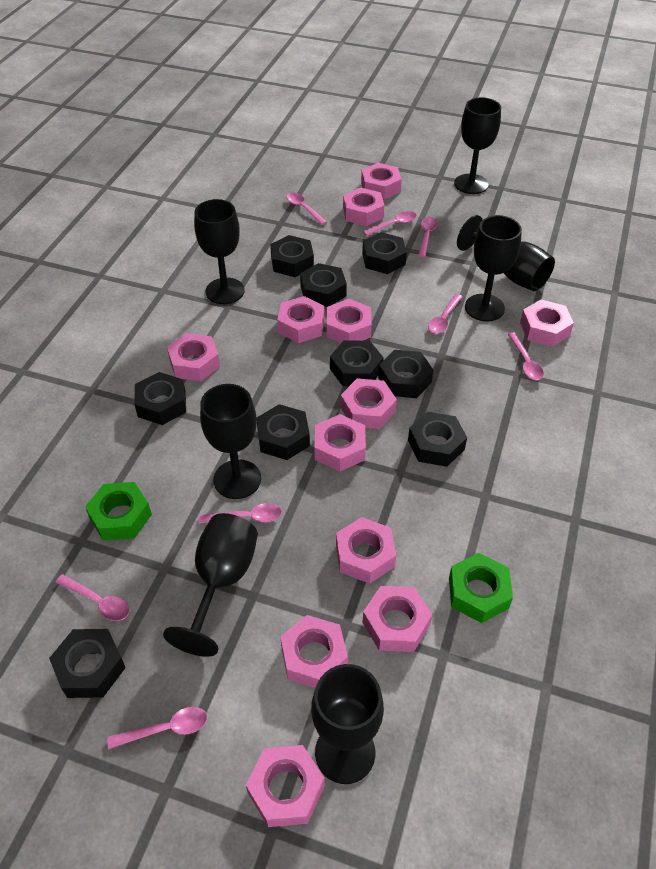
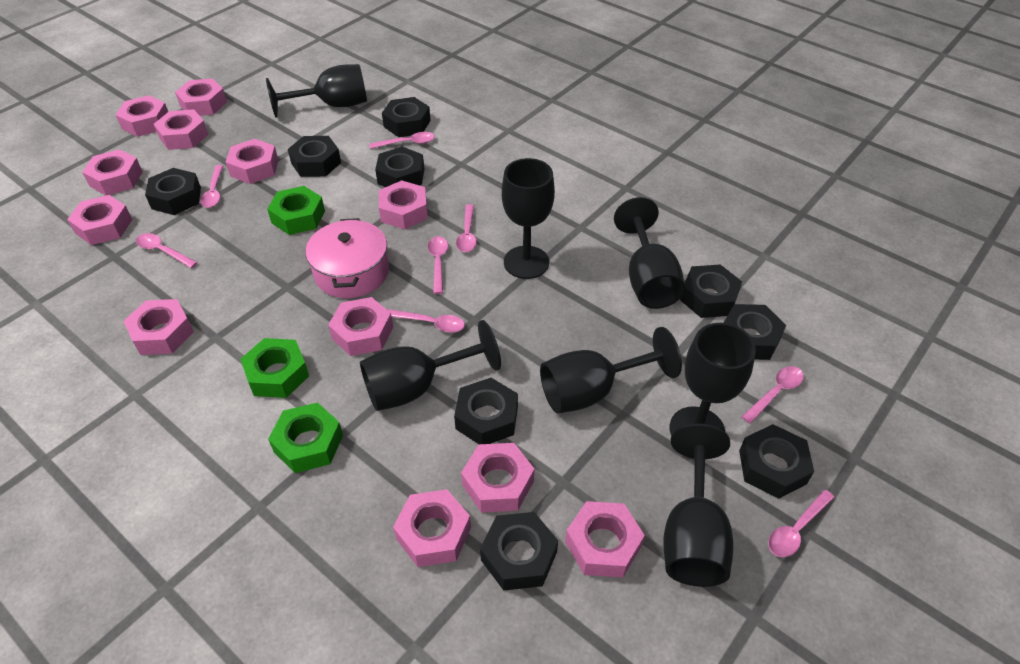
green nut: [85,482,152,541] [449,553,513,623] = 2 -> [240,338,309,398] [267,186,325,235] [268,402,343,473] = 3
pink pot: none = 0 -> [306,218,389,298] = 1

